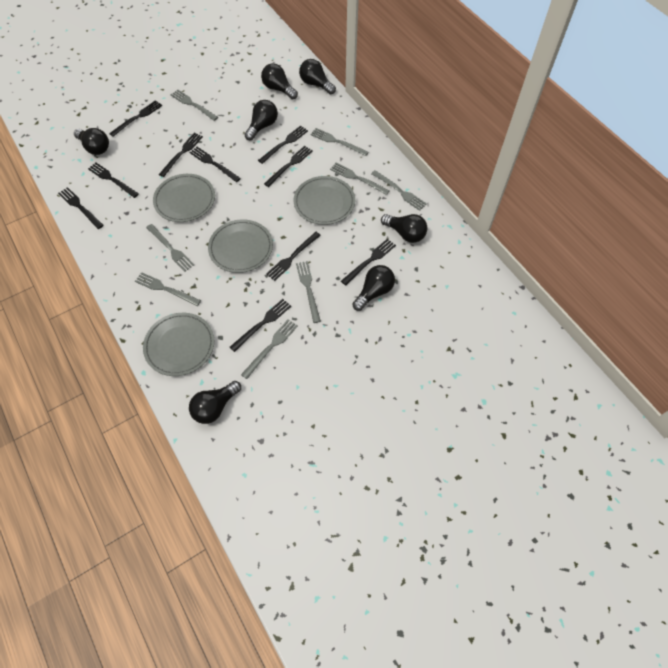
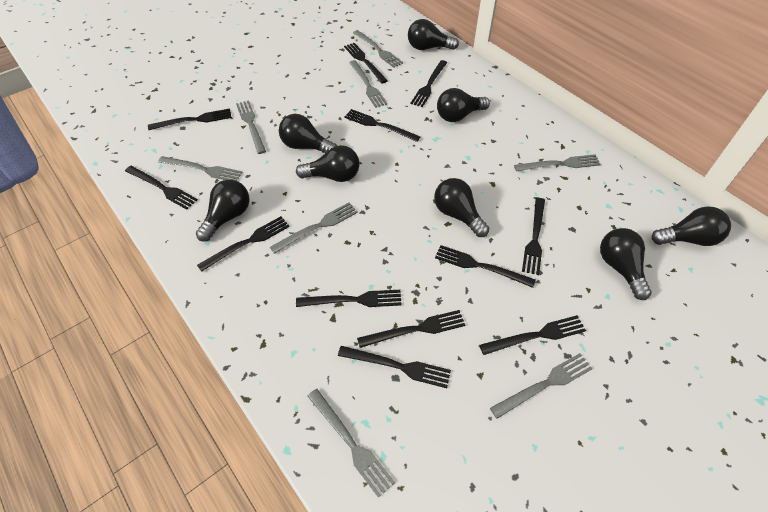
black fork: [58,187,104,229] [88,163,139,198] [109,100,162,137] [159,133,203,177] [189,147,241,182] [230,299,291,352] [258,126,308,164] [264,146,313,187] [266,232,321,281] [341,239,396,285] = 10 -> [125,166,198,210] [148,109,232,130] [197,216,290,272] [296,290,402,307] [338,346,451,388] [344,43,388,84] [344,109,420,142] [357,310,465,348] [410,60,447,107] [435,245,536,288] [479,315,586,355] [522,198,545,275] = 12
black light bulb: [74,128,109,155] [189,381,241,424] [244,100,278,140] [261,63,298,99] [299,59,336,95] [352,265,395,311] [381,214,427,243] = 7 -> [196,180,249,242] [279,114,337,153] [296,145,359,182] [408,19,459,50] [434,178,489,237] [437,88,490,122] [600,228,652,300] [652,206,731,246] = 8
grey plate: [143,313,214,376] [153,174,215,222] [208,219,273,273] [294,176,355,225] = 4 -> none = 0

